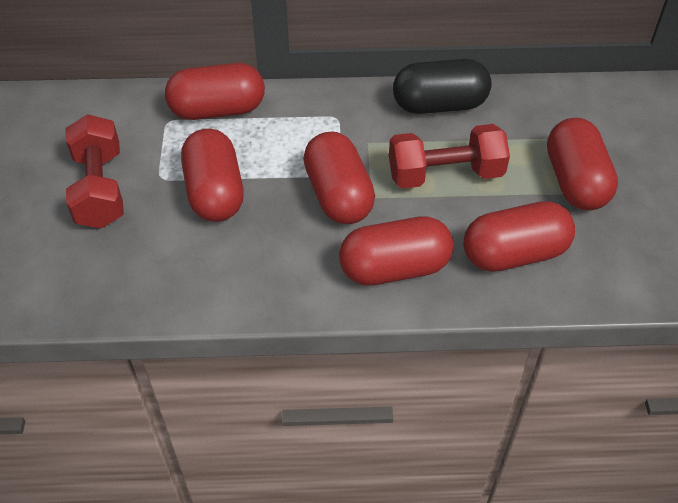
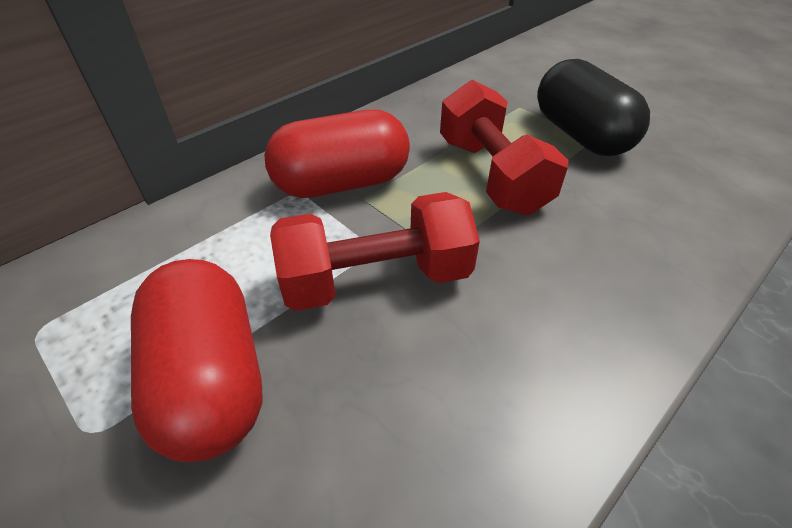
red capsule: [165,63,265,120] [181,129,244,222] [303,131,375,224] [339,216,454,286] [463,201,575,272] [547,118,618,210] = 6 -> [131,259,263,462] [264,110,410,198] = 2

